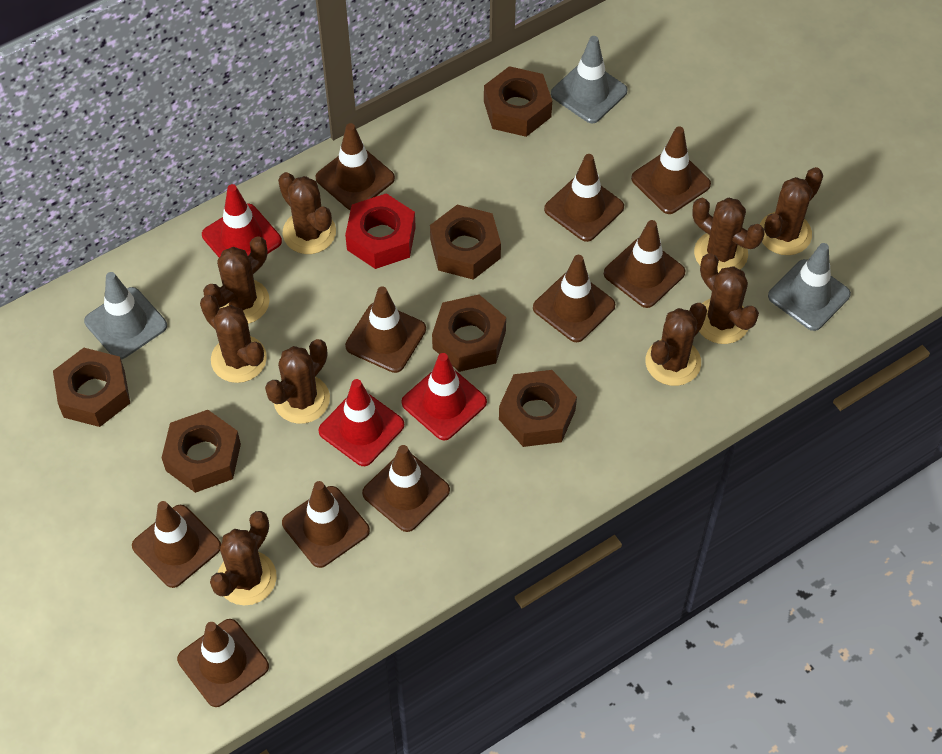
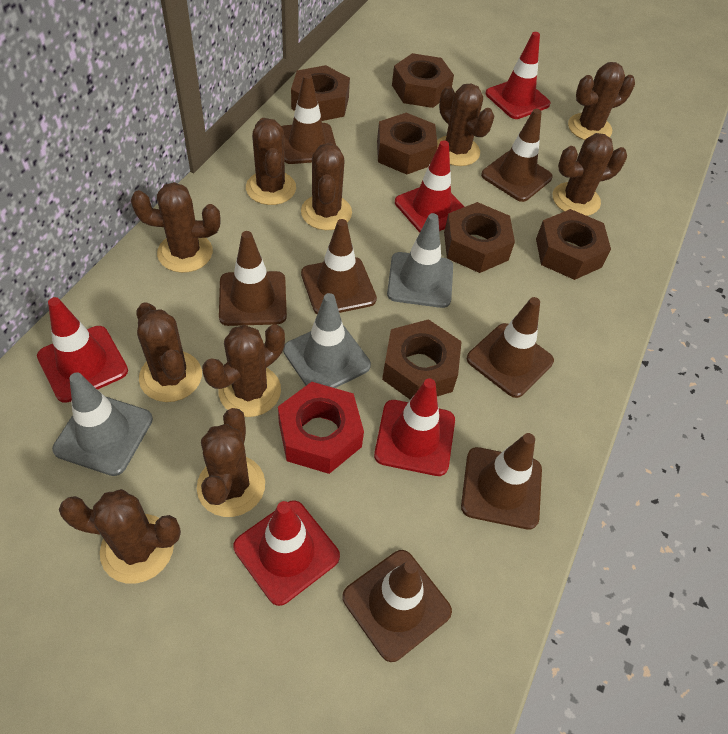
brown cactus: [200,295,267,383] [203,236,270,324] [210,511,277,605] [265,339,330,424] [278,172,336,254] [645,303,707,386] [692,198,765,273] [699,253,759,344] [760,167,823,255] = 9 -> [59,489,181,584] [131,182,220,273] [136,302,202,402] [197,408,265,517] [202,324,285,417] [246,118,296,205] [301,142,352,230] [437,84,494,166] [553,133,627,216] [568,62,635,140] = 10
brown traffic cone: [132,501,221,588] [177,619,269,707] [282,481,370,568] [315,123,395,210] [345,286,426,373] [362,445,450,532] [533,255,615,342] [544,154,624,242] [604,220,686,308] [631,127,711,214] = 10 -> [219,231,287,326] [281,74,336,164] [301,219,377,314] [342,550,452,662] [461,433,542,530] [467,297,554,398] [481,109,553,202] = 7
red traffic cone: [202,184,282,257] [318,379,404,466] [402,353,487,440] = 3 -> [37,297,128,403] [233,500,340,606] [374,378,455,476] [395,140,464,232] [485,32,550,119] = 5

